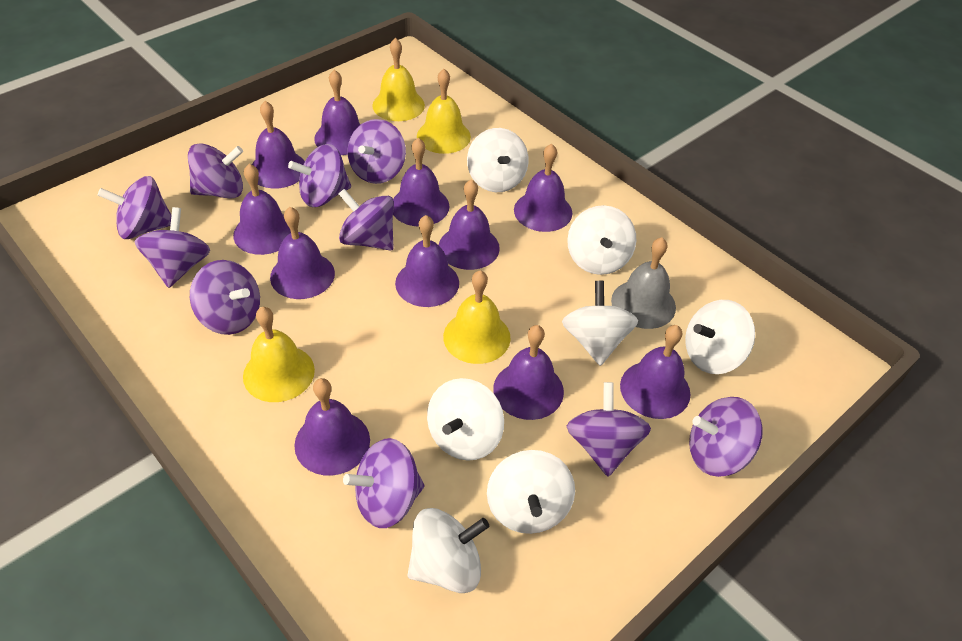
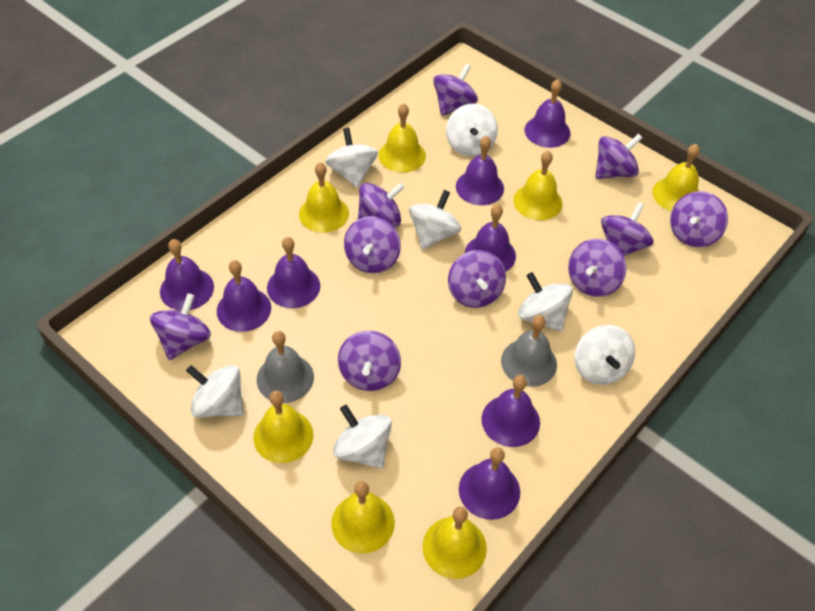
grey bell: [611,237,676,329] = 1 -> [257,331,314,403] [501,315,557,387] = 2
purple bell: [233,164,291,255] [252,101,305,189] [270,207,335,299] [294,378,370,476] [314,70,361,155] [393,138,450,227] [395,215,459,307] [439,179,500,270] [493,325,564,420] [514,143,572,232] [620,325,691,419] = 11 -> [160,239,214,311] [217,260,271,332] [267,237,320,308] [456,136,504,205] [459,447,520,520] [465,204,516,272] [482,375,540,447] [525,79,570,148] = 8
yellow bell: [243,307,315,402] [372,38,425,121] [417,69,471,154] [443,270,511,364] = 4 -> [254,391,313,463] [299,162,349,233] [331,481,395,554] [379,103,426,173] [423,507,487,579] [513,151,562,220] [652,144,700,212] = 7

